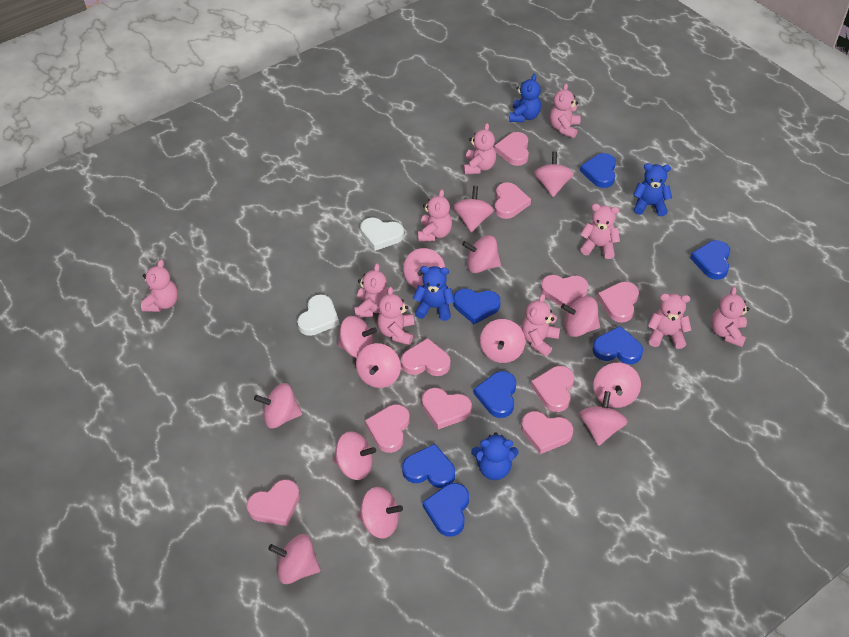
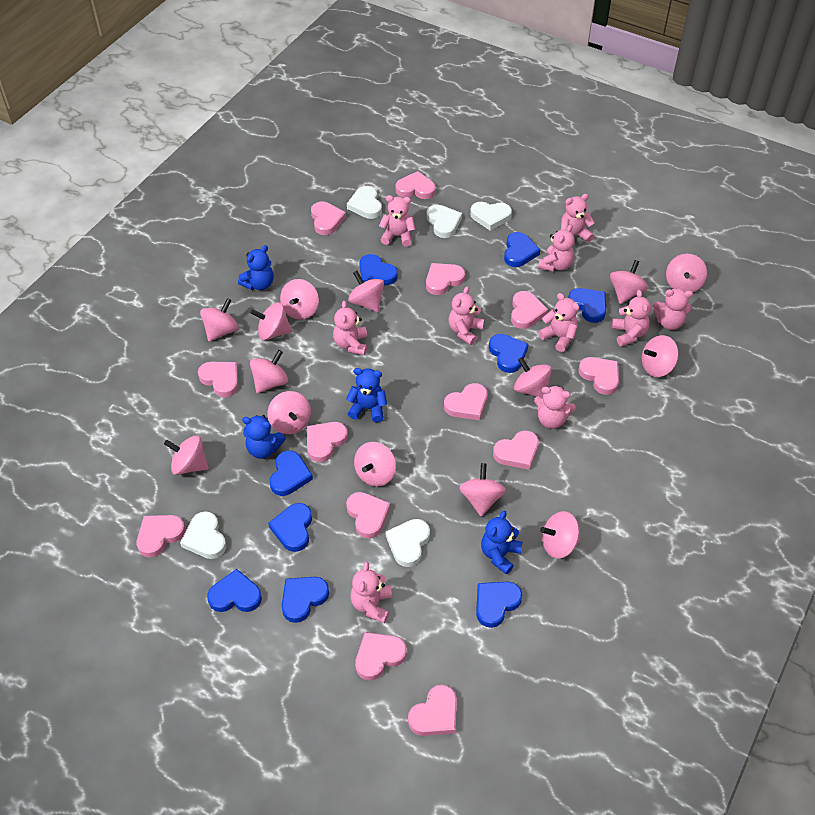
blue heart: [402,444,455,488] [422,483,469,537] [453,288,501,324] [474,371,516,418] [580,153,616,188] [593,326,643,364] [690,240,730,280] = 7 -> [207,569,262,612] [268,503,312,552] [270,450,313,496] [282,577,329,623] [359,254,398,285] [476,581,522,628] [489,334,529,373] [504,232,540,267] [568,288,606,323] = 9
pink heart: [246,479,300,526] [365,404,410,453] [401,338,451,376] [422,388,472,429] [494,132,529,166] [494,182,531,219] [521,411,573,454] [531,366,574,412] [541,275,588,307] [597,282,639,323] = 10 -> [137,515,185,558] [198,362,238,397] [307,422,348,462] [311,201,346,235] [346,492,390,538] [355,632,407,680] [395,171,436,199] [408,685,457,736] [426,263,465,295] [444,383,488,420] [493,430,539,470] [511,291,548,329] [578,357,619,395] = 13
white heart: [297,294,340,336] [360,218,404,251] = 2 -> [180,511,226,559] [347,186,382,219] [386,519,430,567] [426,205,462,238] [470,202,512,231] = 5

